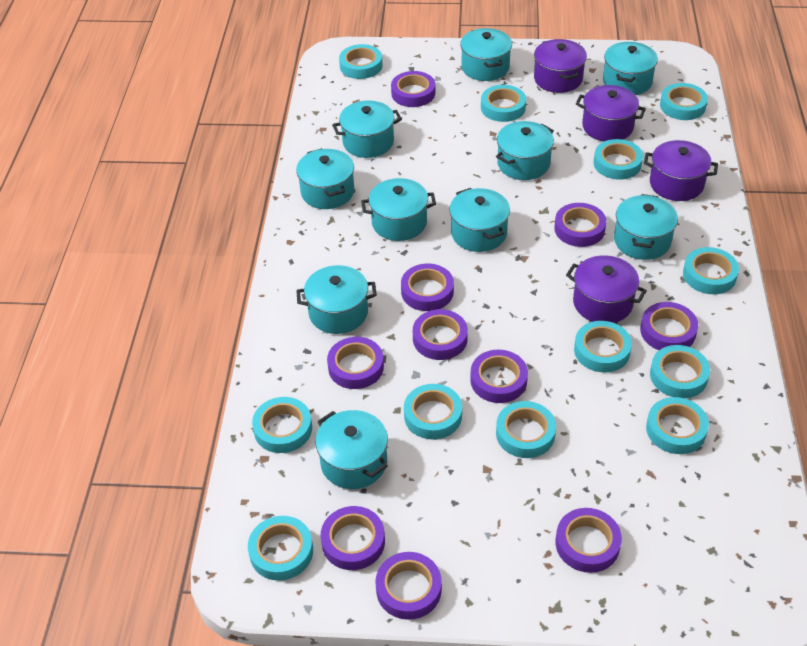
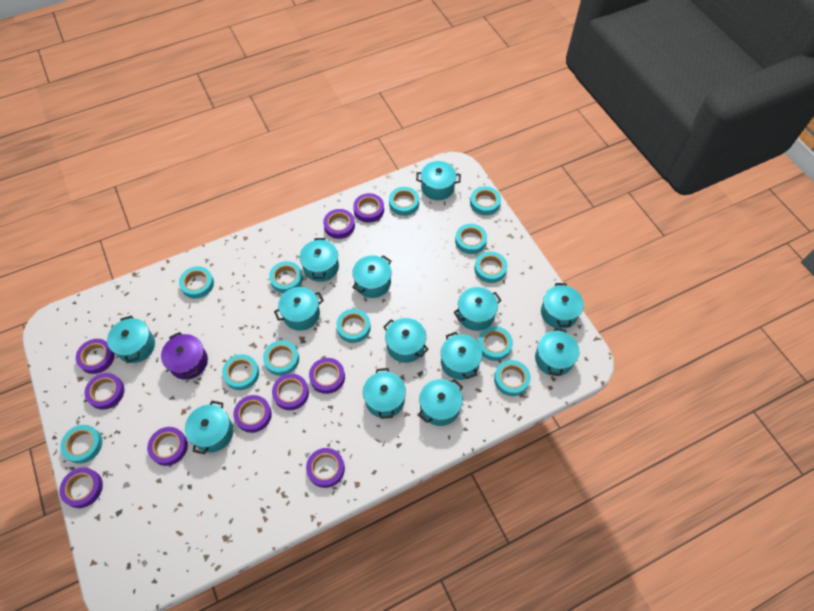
purple pot: [534,39,587,93] [566,255,647,323] [576,85,646,141] [644,140,718,201] = 4 -> [161,332,208,380] = 1
turquoise pot: [296,148,354,209] [296,265,377,334] [315,410,388,489] [332,100,402,158] [361,178,436,241] [449,188,510,252] [460,28,512,81] [496,121,554,180] [603,42,658,95] [614,194,678,260] = 10 -> [107,315,155,363] [185,401,233,454] [274,287,324,331] [300,238,339,282] [352,255,392,298] [363,368,406,419] [383,318,429,363] [416,161,461,200] [418,379,463,426] [441,332,483,380] [454,287,502,331] [535,328,579,376] [541,283,584,329] = 13

